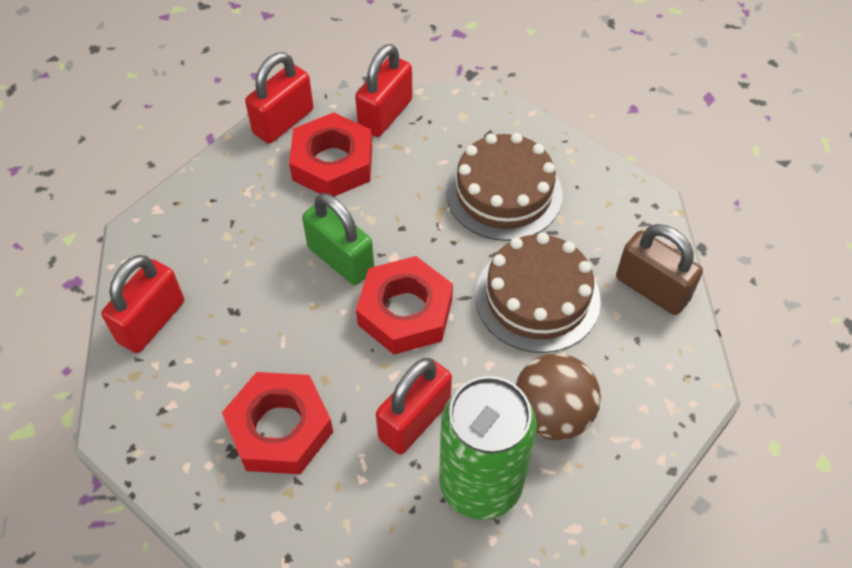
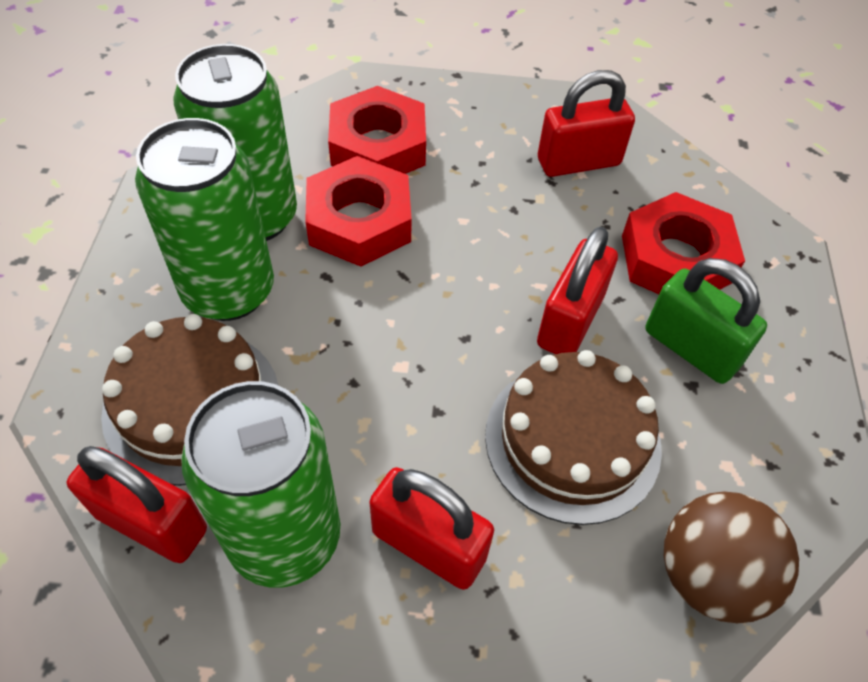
brown padlock: [616,224,703,315] = 1 -> none = 0
green can: [439,376,537,520] = 1 -> [135,118,274,321] [173,44,297,241] [181,381,340,588] = 3

